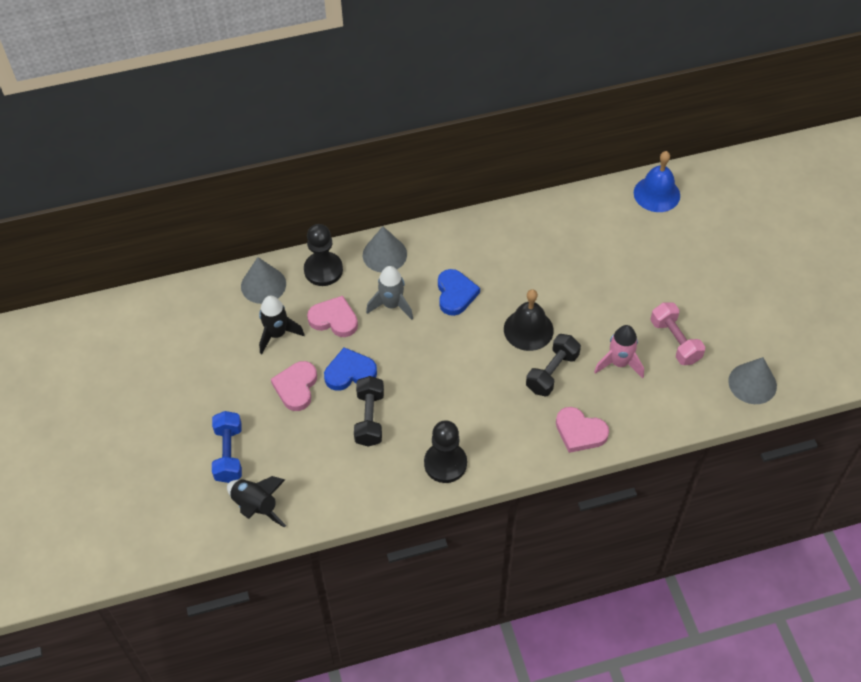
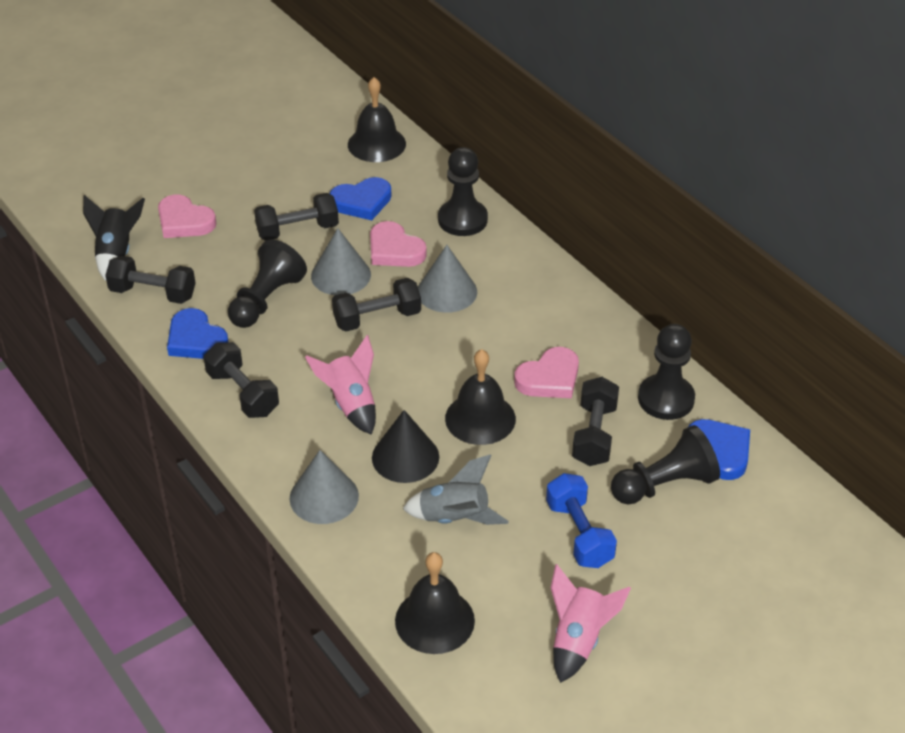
black bell: [504,289,554,351] = 1 -> [348,77,406,162] [395,552,475,654] [445,349,516,445] = 3
black cone: none = 0 -> [372,410,439,483] = 1
black dumbbell: [354,376,384,447] [526,334,581,396] = 2 -> [105,256,195,304] [204,342,279,418] [254,193,339,241] [332,278,421,332] [572,377,619,466] = 5
black pawn: [304,224,343,286] [424,420,467,483] = 2 -> [228,239,307,328] [438,147,488,236] [611,425,720,504] [638,324,695,420] = 4
black rocket: [227,476,286,528] [259,296,305,354] = 2 -> [83,195,145,281] = 1
blue bell: [634,151,680,212] = 1 -> none = 0
blue heart: [324,347,377,391] [438,269,480,316] = 2 -> [167,308,228,359] [329,177,392,220] [688,419,750,480] = 3
pink dumbbell: [650,302,705,365] = 1 -> none = 0
pink rocket: [594,325,644,378] = 1 -> [305,335,376,435] [551,564,631,683] = 2

